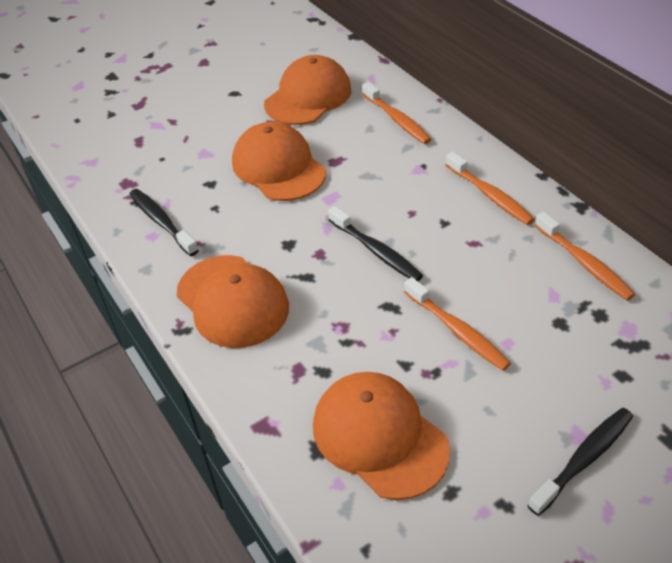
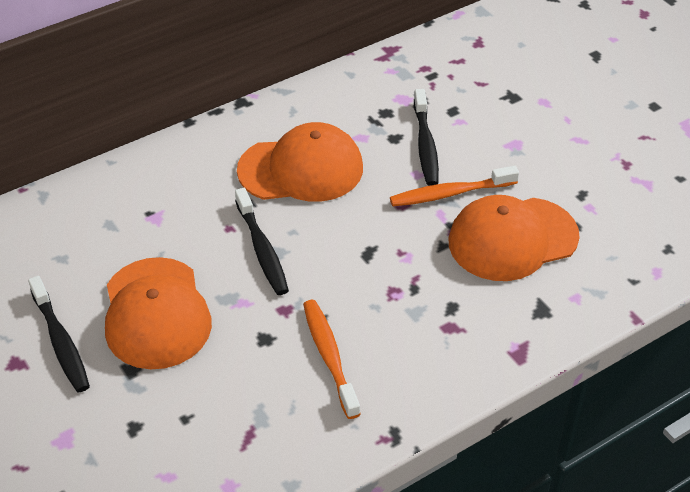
orange cap: [177,255,289,348] [232,122,326,201] [264,55,351,125] [313,372,450,500] = 4 -> [105,257,212,369] [237,122,363,202] [449,195,580,281] = 3
orange toothbrush: [362,82,432,144] [404,277,511,371] [446,152,535,225] [535,212,635,300] = 4 -> [303,300,361,419] [390,166,519,206] = 2

